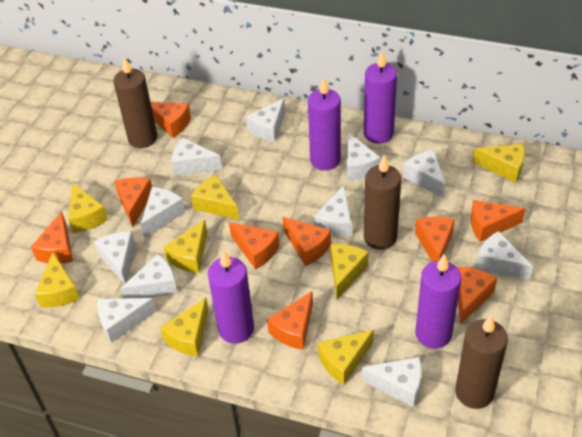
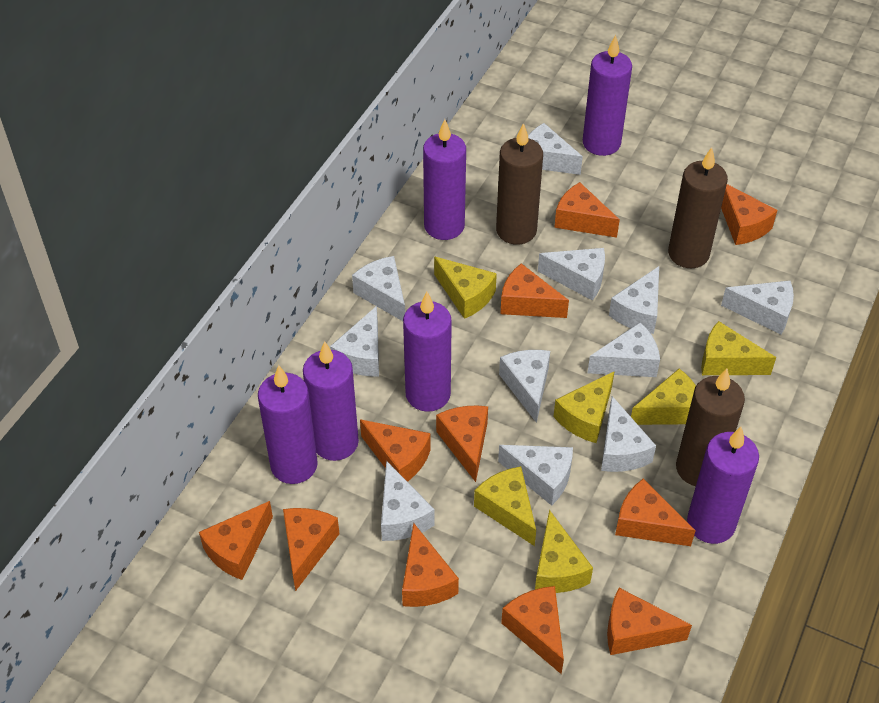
orange cheese: [31,211,73,264] [114,177,152,227] [151,102,191,138] [229,222,279,270] [267,291,313,350] [283,217,331,266] [415,217,455,262] [458,266,497,325] [470,200,526,242] = 9 -> [199,501,273,580] [283,508,339,591] [360,419,431,482] [402,523,459,607] [436,406,488,482] [500,263,569,318] [501,586,564,674] [554,182,620,238] [607,588,692,655] [615,479,696,546] [721,184,777,245] = 11
purple candle: [208,250,254,344] [308,77,341,170] [364,51,397,144] [415,254,461,349] = 4 -> [258,365,318,484] [303,341,359,461] [403,292,452,412] [423,119,466,240] [583,35,632,156] [687,427,759,544] = 6
yellow cheese: [35,253,80,308] [68,183,108,233] [160,297,209,357] [164,220,207,273] [191,175,239,220] [318,330,374,385] [330,244,369,299] [473,144,525,183] = 8 -> [434,257,497,319] [474,466,536,546] [535,510,593,593] [553,371,615,443] [631,368,696,425] [701,321,776,375] = 6

